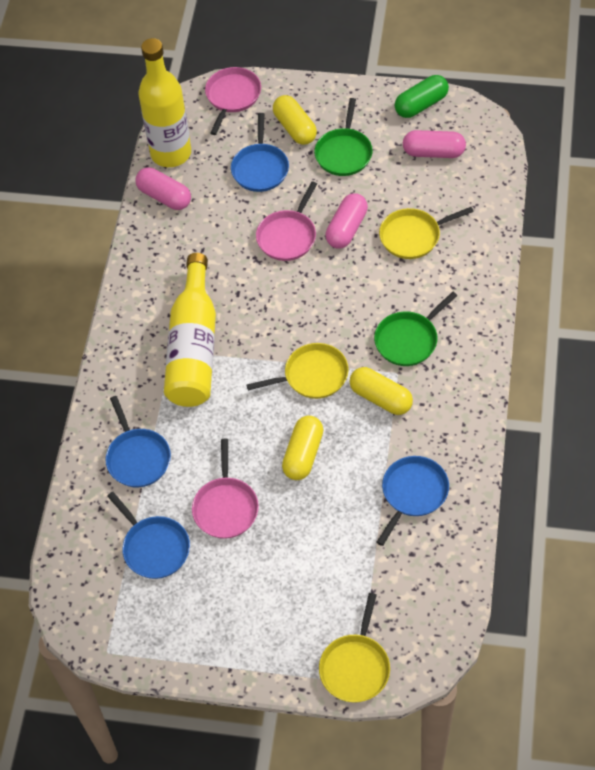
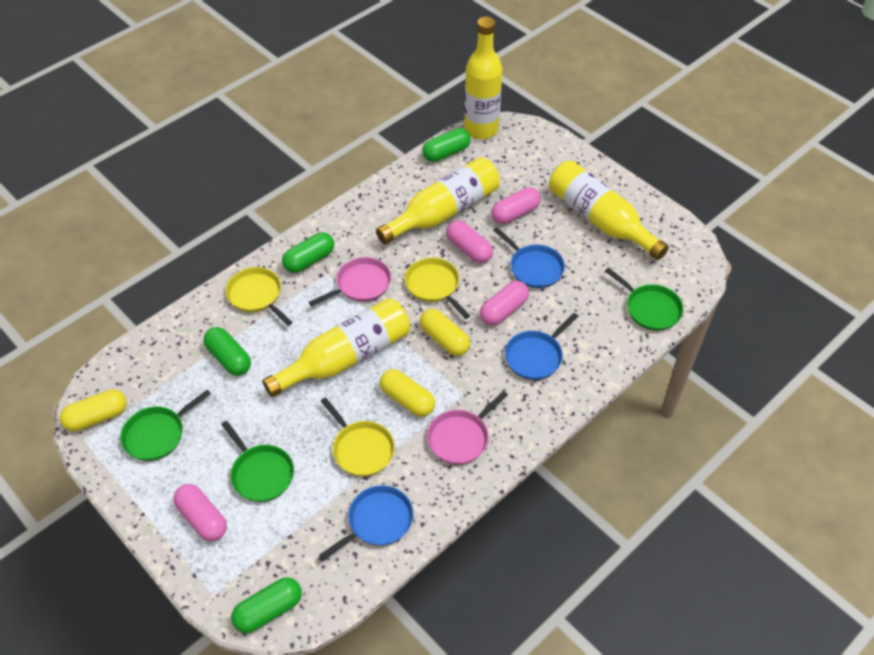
blue pan: [105,396,171,487] [107,492,190,579] [231,113,289,192] [377,456,449,546] = 4 -> [319,485,413,561] [493,227,565,288] [505,313,579,380] = 3
green capsule: [395,75,449,118] = 1 -> [203,327,251,376] [231,577,302,633] [282,232,334,273] [422,128,471,162] = 4
green pan: [314,98,373,176] [374,292,458,366] = 2 -> [120,390,211,461] [221,421,294,502] [605,267,684,331] = 3
pink capsule: [135,167,191,210] [325,193,368,249] [403,130,466,158] = 3 -> [173,484,227,541] [446,220,493,263] [480,281,529,326] [491,187,541,224] = 4
pink pan: [192,439,259,539] [205,67,261,135] [256,181,317,261] = 3 -> [309,257,391,306] [427,391,508,464] = 2
yellow bottle: [138,38,191,167] [164,253,216,407] = 2 -> [262,298,410,397] [376,157,500,244] [464,17,502,139] [549,160,669,260] = 4

